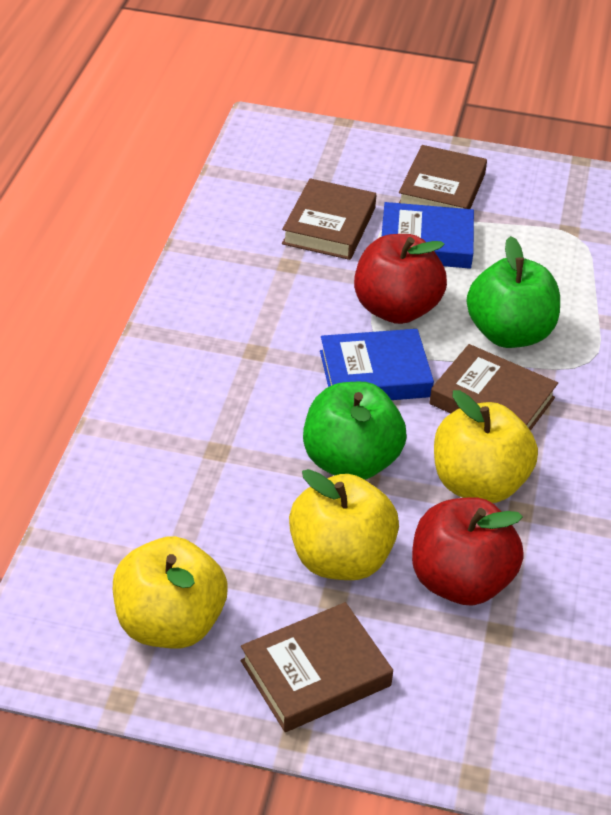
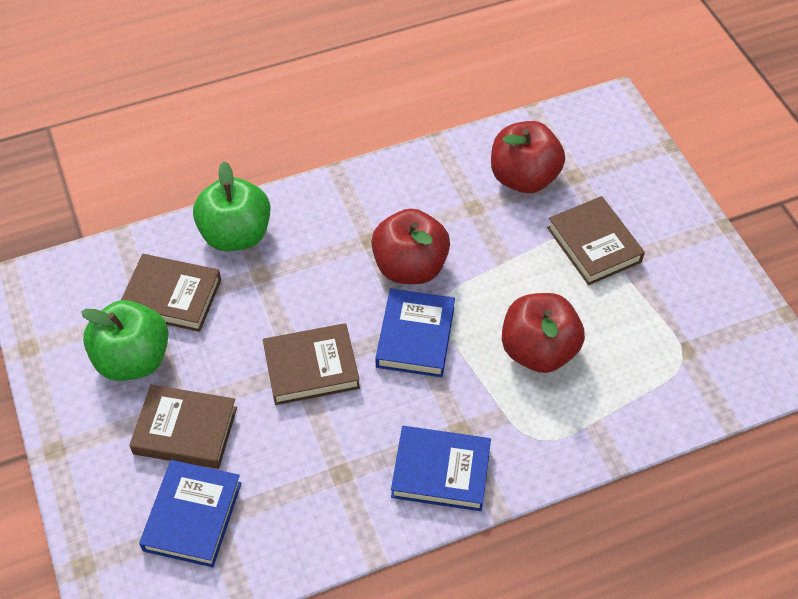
blue book: [320,329,434,400] [381,202,474,269] = 2 -> [139,460,242,567] [376,289,455,377] [391,426,491,511] = 3
red apple: [354,234,447,324] [412,497,524,606] = 2 -> [371,208,450,284] [491,121,565,193] [502,293,585,373] = 3
yellow apple: [113,536,228,648] [289,469,399,580] [434,390,538,503] = 3 -> none = 0

